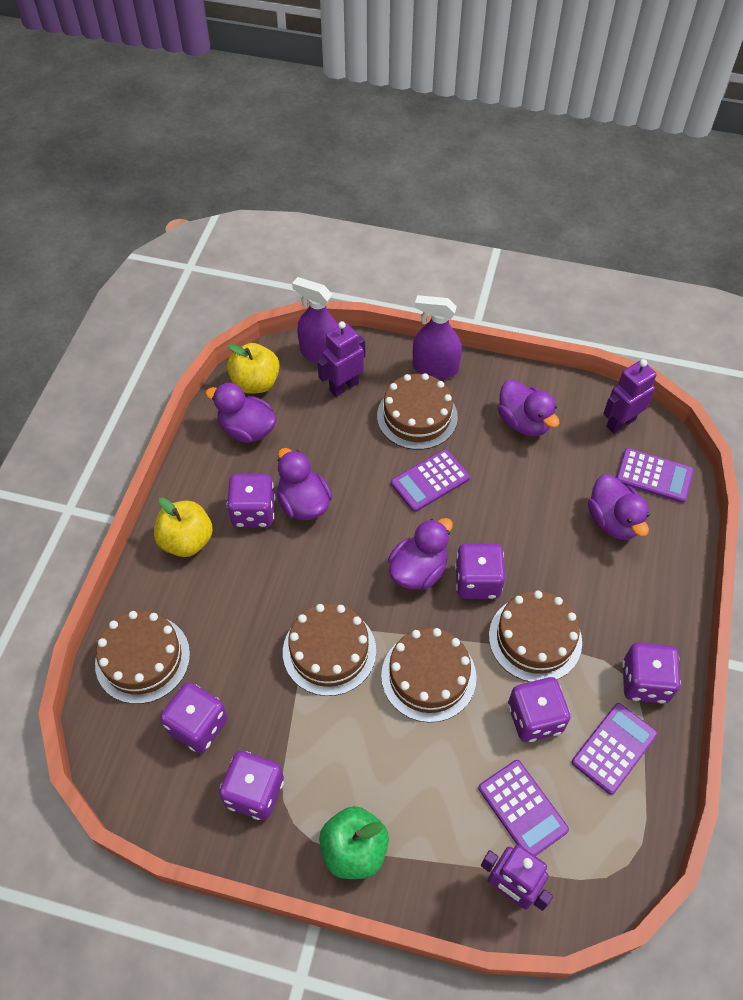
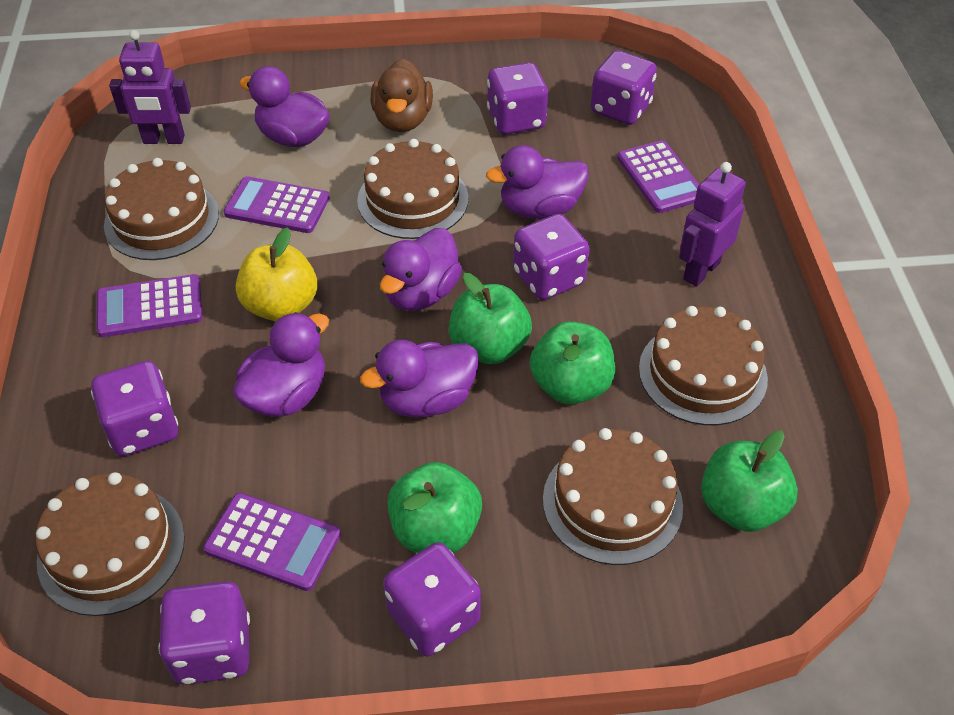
brown duck: none = 0 -> [370,59,433,132] = 1
green apple: [319,806,389,879] = 1 -> [387,462,482,553] [449,273,532,364] [530,321,615,404] [701,430,798,532] = 4
purple robot: [317,321,365,397] [481,845,553,911] [603,359,657,434] = 3 -> [109,30,191,144] [679,162,746,287] = 2
purple spray bottle: [292,277,338,364] [413,295,462,379] = 2 -> none = 0
yellow apple: [154,497,213,557] [227,343,280,394] = 2 -> [236,227,317,321] = 1

